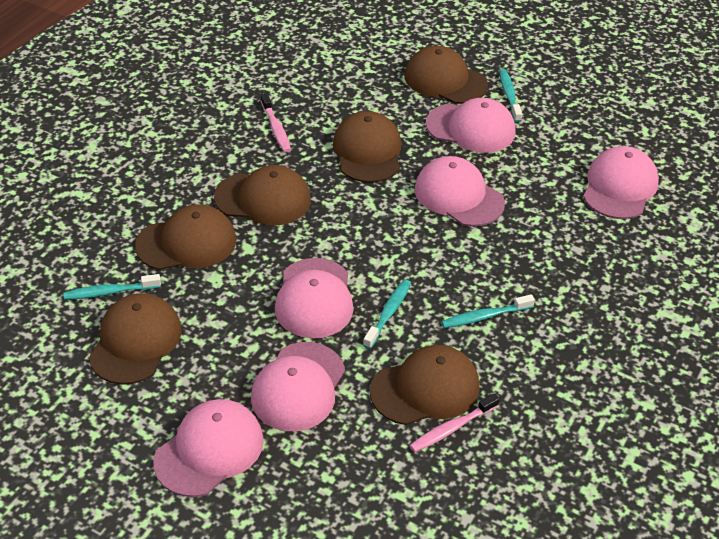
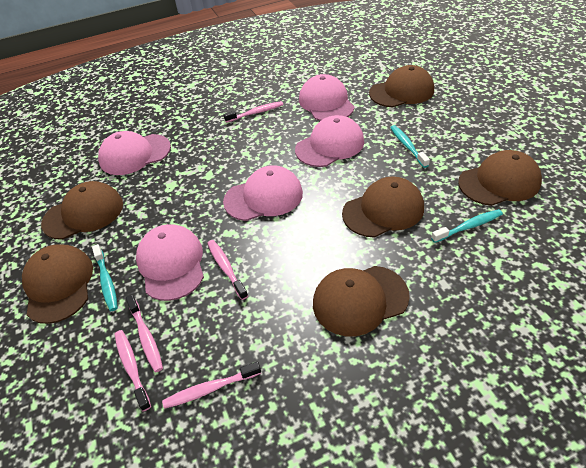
pink cap: [153,399,264,497] [251,342,345,431] [275,258,354,338] [415,156,505,227] [426,98,516,153] [583,146,659,219] = 6 -> [98,131,171,175] [136,224,204,301] [223,165,303,221] [295,115,364,167] [299,74,355,121] = 5
pink toothbrush: [261,93,291,152] [409,393,500,452] = 2 -> [115,330,151,412] [126,295,163,372] [162,361,261,409] [207,240,248,300] [223,101,283,123] = 5
turquoise toothbrush: [63,274,161,300] [363,279,411,349] [441,294,535,328] [499,69,522,122] = 4 -> [92,244,118,311] [390,125,430,168] [431,209,503,243] = 3

